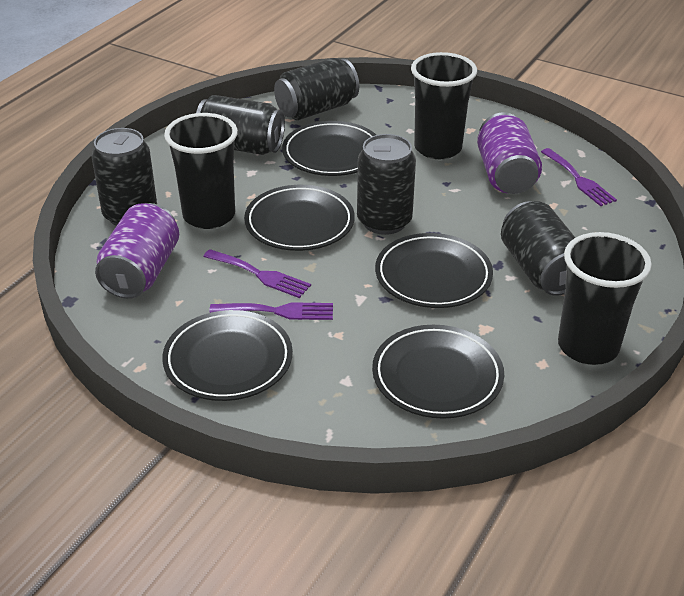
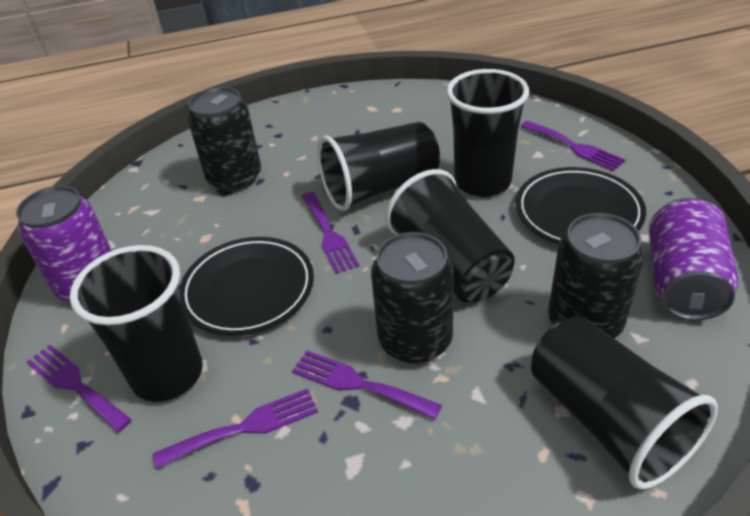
black can: [91,128,157,226] [196,95,285,155] [274,58,359,120] [357,134,416,235] [501,201,575,296] = 5 -> [188,87,261,192] [371,232,454,364] [548,213,644,338] = 3
black cup: [164,113,238,229] [411,52,477,159] [558,232,652,365] = 3 -> [70,245,203,402] [317,122,440,211] [385,169,515,303] [446,69,529,197] [531,316,718,489] = 5
black plate: [162,310,293,401] [244,185,355,251] [282,121,376,176] [372,325,504,419] [375,233,493,308] = 5 -> [180,237,314,335] [516,167,646,244] = 2
purple fork: [203,249,311,298] [209,302,333,320] [541,148,617,206] = 3 -> [27,345,132,433] [153,388,318,469] [292,350,442,420] [302,192,359,274] [521,121,626,171] = 5

